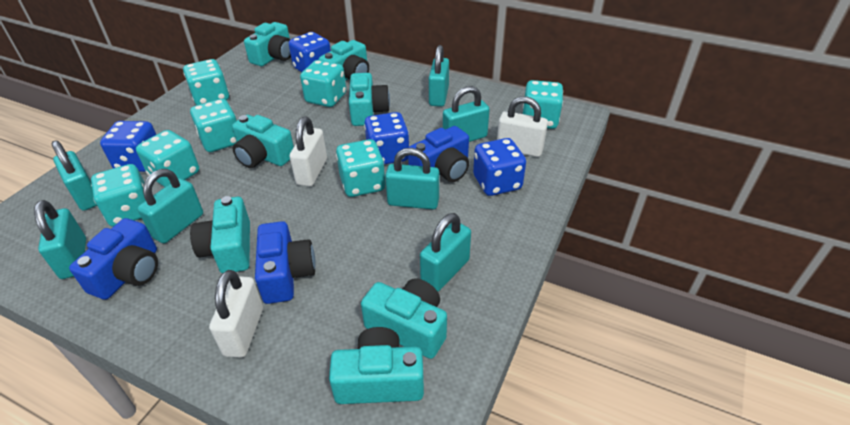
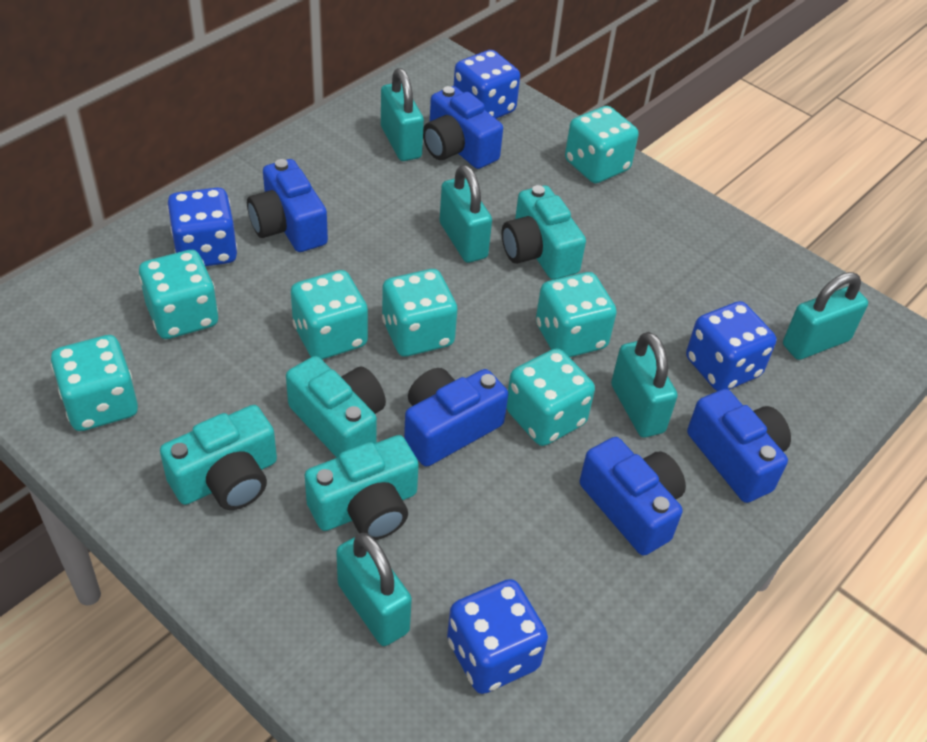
blue camera: [69,218,158,300] [255,221,316,304] [408,126,469,182] = 3 -> [247,159,328,252] [404,368,508,467] [423,86,503,169] [580,437,686,556] [687,389,791,503] = 5
turquoise camera: [190,196,250,273] [232,115,294,168] [244,22,291,66] [319,40,369,81] [329,327,424,404] [349,73,390,126] [361,278,447,359] = 7 -> [160,405,277,510] [286,356,386,458] [305,435,419,540] [502,185,586,280] = 4
turquoise padlock: [34,200,86,279] [52,140,97,211] [137,169,203,244] [385,148,439,209] [420,213,471,292] [429,45,449,107] [443,86,490,142] = 7 -> [336,533,412,646] [381,68,424,161] [440,165,492,263] [611,332,678,438] [783,272,868,360] = 5
white padlock: [209,270,263,358] [289,117,327,187] [497,96,548,157] = 3 -> none = 0

